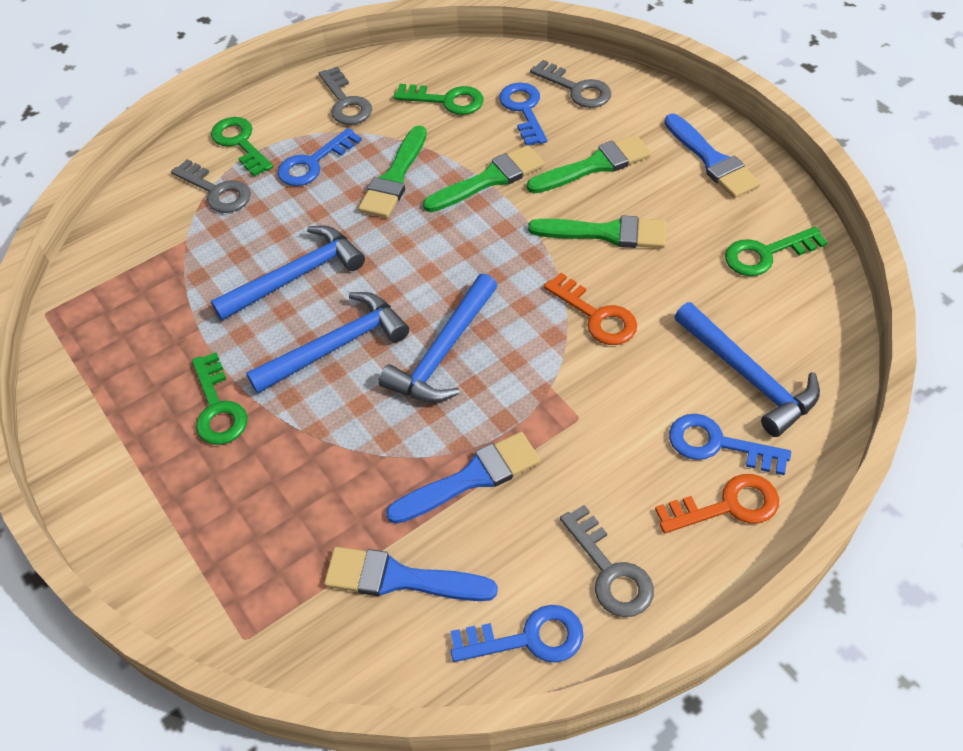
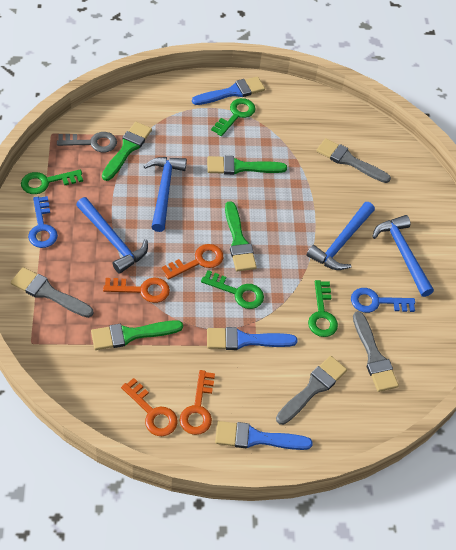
blue key: [277,128,362,186] [450,605,584,663] [499,83,547,145] [669,414,791,475] = 4 -> [28,196,58,248] [351,288,415,313] = 2
grey brush: none = 0 -> [11,267,94,318] [276,356,347,425] [316,138,391,183] [353,311,399,392] = 4
grey key: [171,159,251,213] [319,67,372,125] [530,60,611,108] [560,505,654,617] = 4 -> [57,132,117,152] = 1
orange key: [544,273,637,345] [655,474,779,533] = 2 -> [103,278,170,303] [121,378,178,436] [162,244,223,280] [180,370,215,435] = 4

